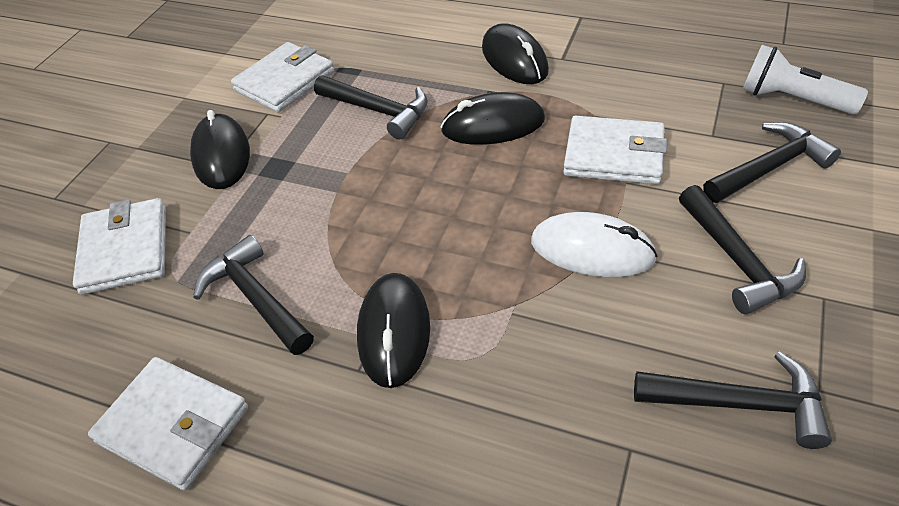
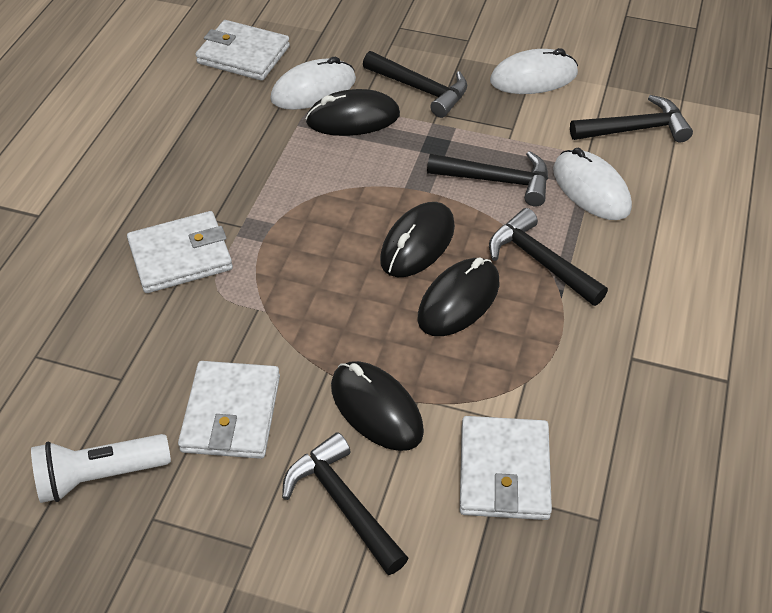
white mouse: [531,212,658,277] = 1 -> [270,57,356,110] [490,48,578,94] [553,148,632,220] = 3

